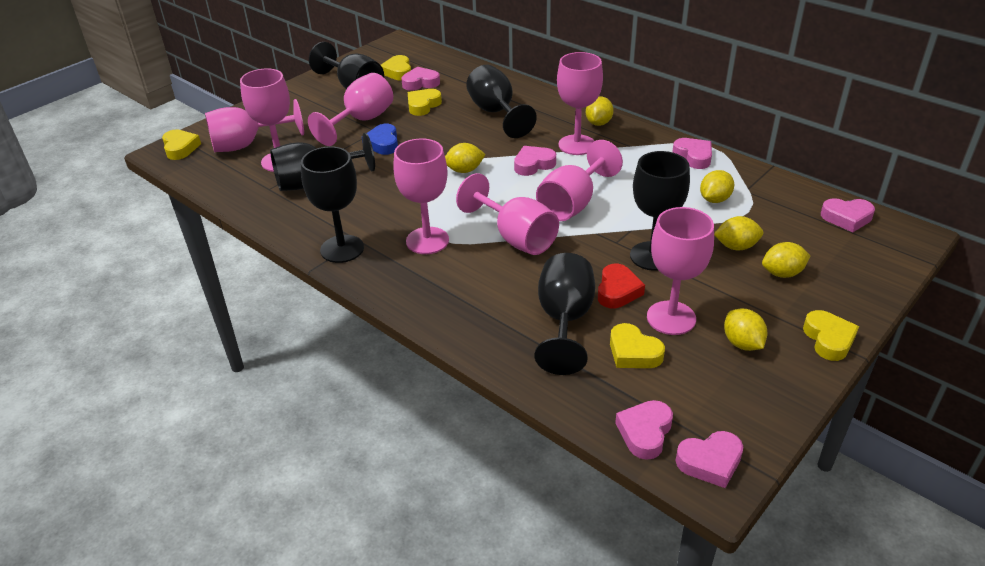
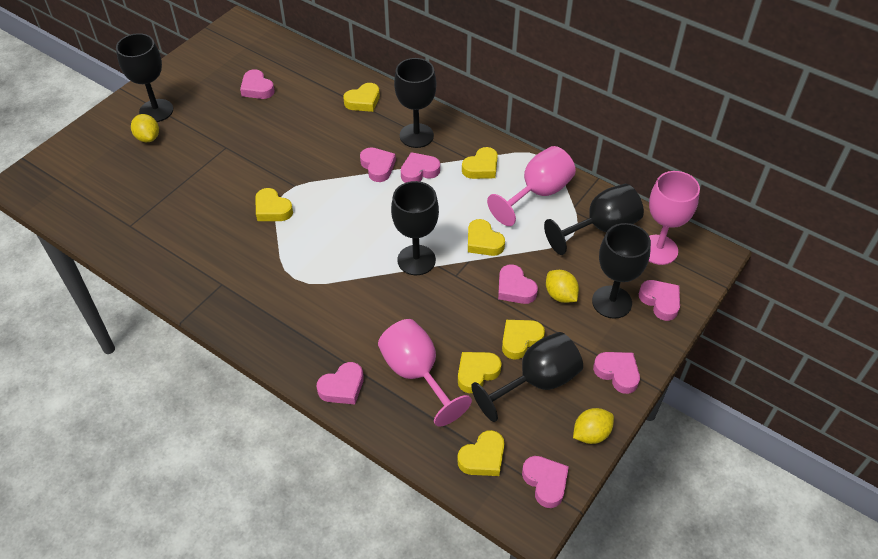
blue heart: [367,124,398,155] = 1 -> none = 0
pink goblet: [205,99,304,152] [240,68,290,172] [308,73,393,146] [393,139,449,254] [456,173,559,255] [536,140,623,221] [557,52,603,155] [647,207,714,335] = 8 -> [378,319,472,427] [487,146,576,226] [649,171,700,265] = 3
pink heart: [401,67,440,91] [514,146,556,176] [615,400,673,460] [672,138,712,169] [675,431,743,488] [821,198,875,232] = 6 -> [240,69,274,99] [317,362,364,404] [360,147,396,182] [401,152,440,183] [498,264,538,304] [522,456,569,508] [593,352,640,394] [639,280,680,321] = 8
red heart: [598,264,645,308] = 1 -> none = 0
yellow heart: [162,129,201,160] [381,55,411,80] [408,89,442,116] [610,323,665,368] [803,310,859,361] = 5 -> [255,188,293,221] [343,83,380,112] [457,430,504,476] [458,352,502,393] [462,147,498,179] [468,219,505,256] [502,320,545,359] = 7
yellow lemon: [445,143,486,173] [586,97,614,126] [700,170,734,203] [714,216,763,250] [724,309,767,351] [762,242,810,278] = 6 -> [131,114,159,142] [546,270,579,303] [573,408,614,444] = 3

